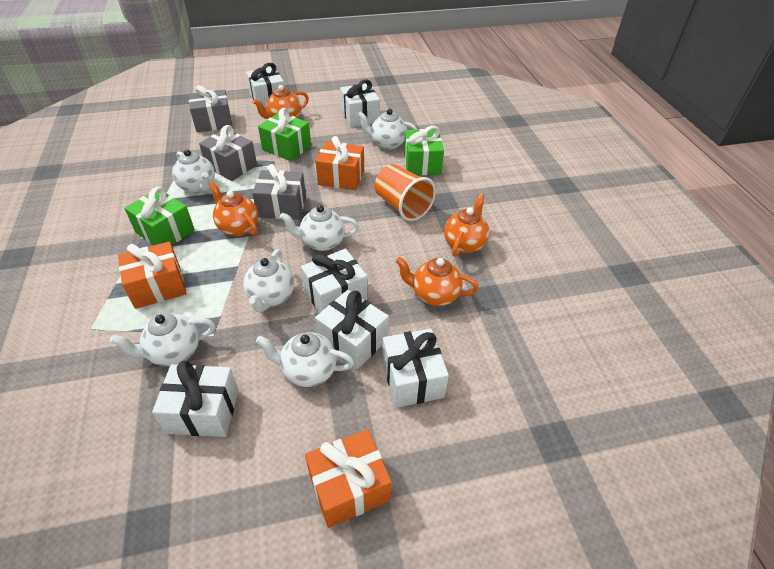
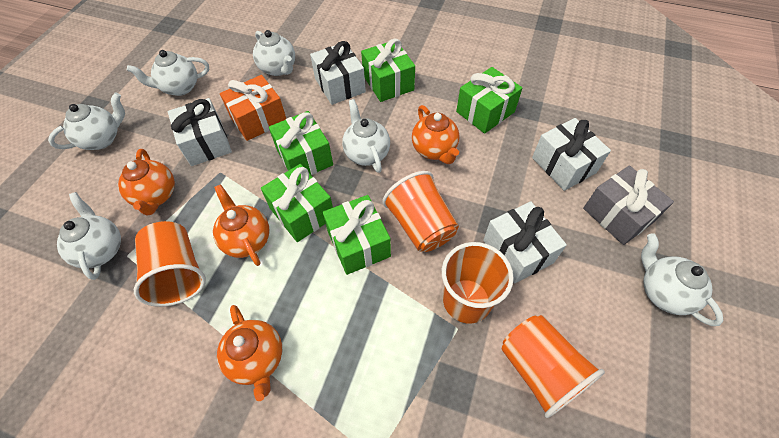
green gift: [124,187,195,245] [258,108,311,161] [404,126,444,175] = 3 -> [261,164,333,242] [269,111,333,175] [323,195,391,275] [361,38,415,102] [456,67,522,134] = 5
grey gift: [189,85,233,132] [199,125,257,181] [252,164,306,220] = 3 -> [583,166,674,245] = 1
orange cup: [374,164,436,221] = 1 -> [134,221,206,307] [382,171,459,252] [442,242,514,324] [501,315,605,418] = 4
orange gift: [118,242,186,309] [305,429,392,528] [315,136,364,190] = 3 -> [220,75,286,141] = 1
white gift: [152,360,239,437] [246,63,284,108] [301,249,368,313] [315,290,389,369] [340,80,380,127] [382,329,449,408] = 6 -> [168,98,232,166] [310,41,366,105] [483,201,567,284] [532,118,611,191] = 4

